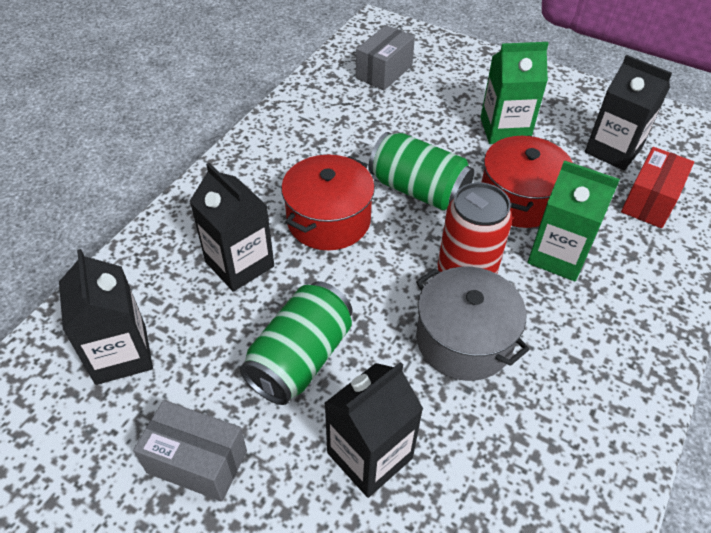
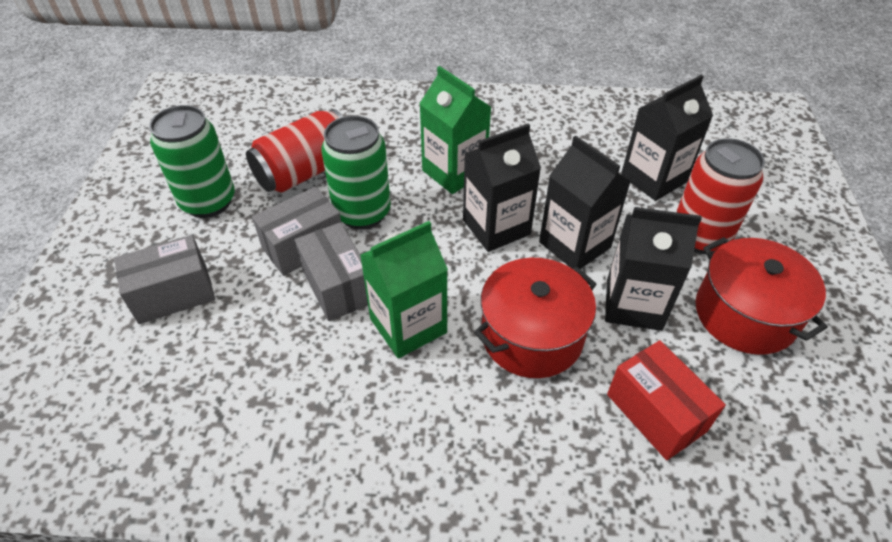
grey box: [133,400,247,502] [356,25,415,90] = 2 -> [114,235,215,324] [252,187,341,276] [294,222,368,321] = 3
grey pot: [416,267,530,381] = 1 -> none = 0
red can: [438,182,512,274] = 1 -> [246,109,344,193] [676,138,765,254] = 2

